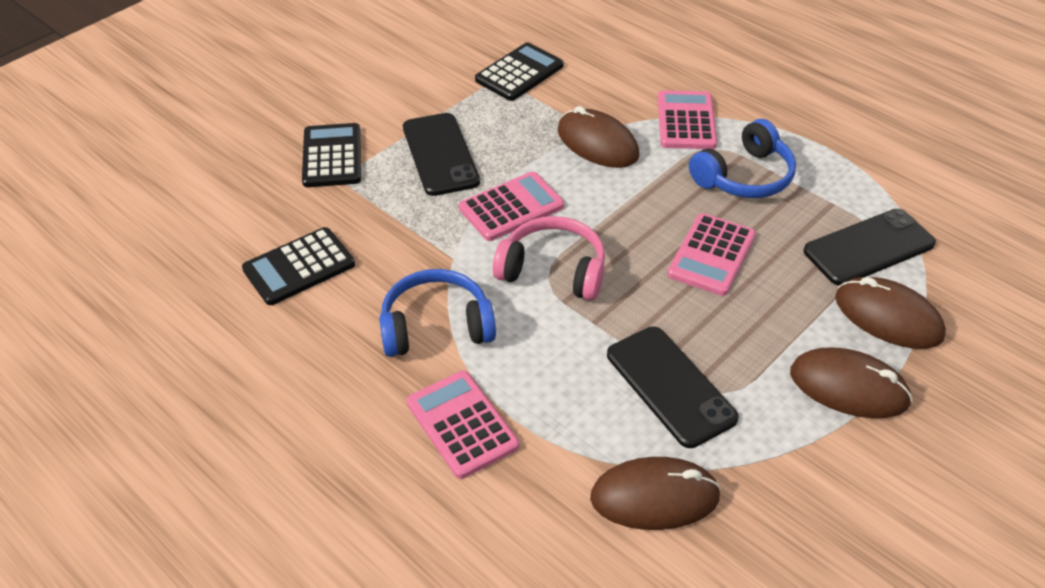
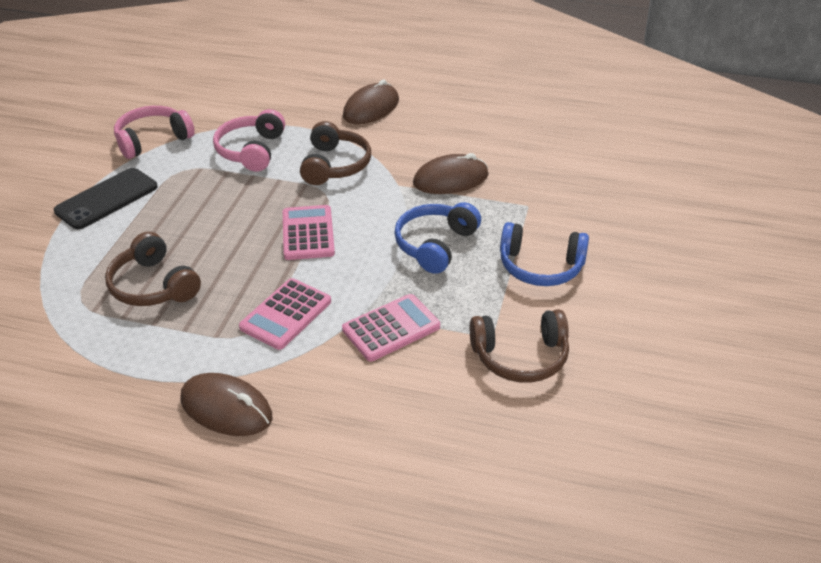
black calculator: [242,227,355,305] [302,123,361,187] [475,42,564,101] = 3 -> none = 0
black phone: [403,113,480,196] [607,326,739,448] [804,209,936,286] = 3 -> [54,168,158,229] = 1
brown headphones: none = 0 -> [105,232,201,306] [300,121,371,185] [470,309,569,383] = 3
brown mouse: [558,106,639,168] [590,457,721,530] [790,348,913,418] [835,277,946,349] = 4 -> [180,373,272,436] [343,80,399,124] [413,153,488,194] = 3
pink calculator: [406,371,519,479] [459,172,564,241] [658,90,717,149] [667,213,756,296] = 4 -> [239,278,331,350] [283,205,335,260] [342,294,440,361] = 3
pink headphones: [493,216,605,301] = 1 -> [114,106,195,159] [213,109,285,172] = 2

